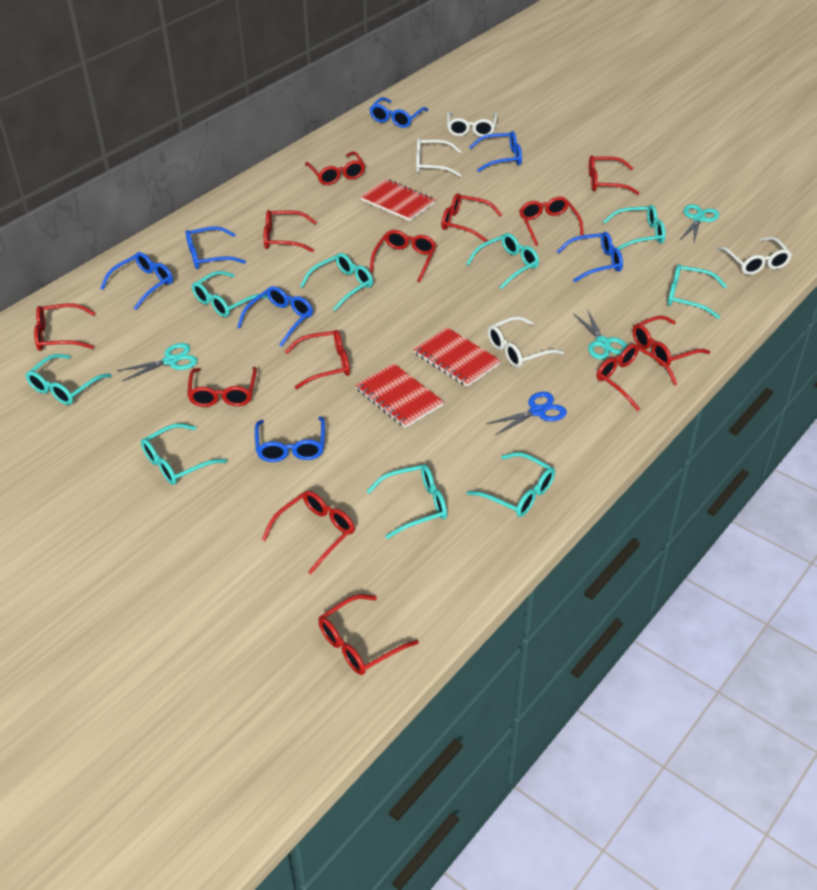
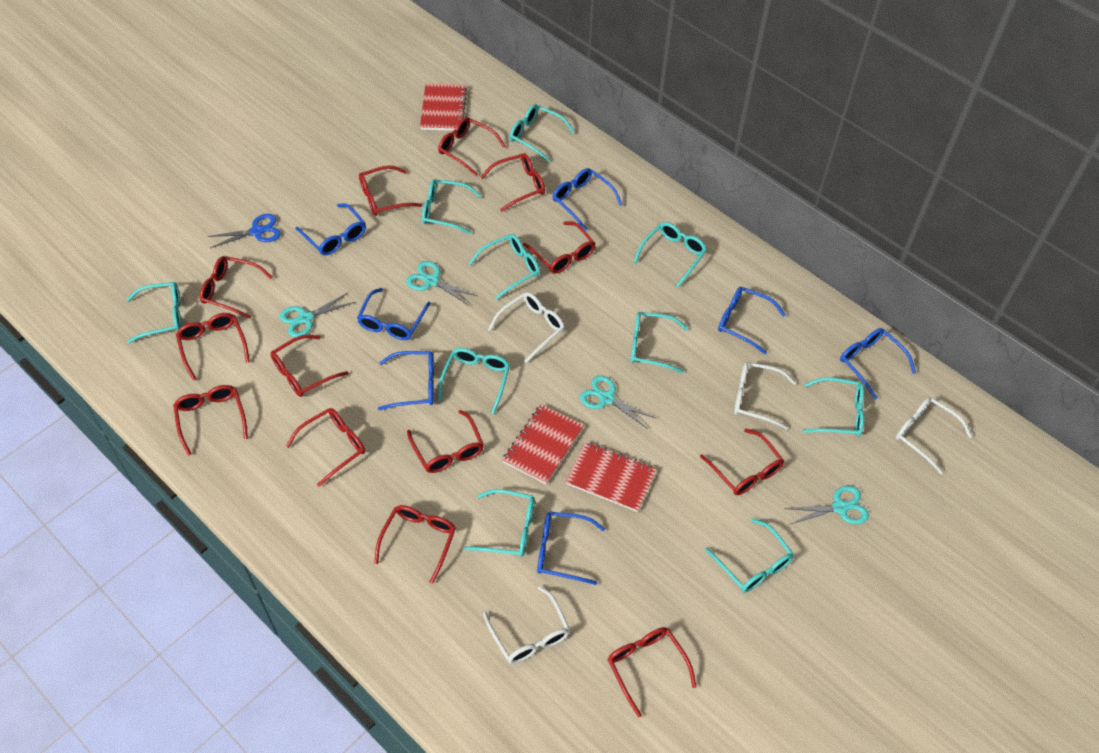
turquoise glasses: [26,354,112,405] [141,423,227,485] [192,271,268,317] [300,253,373,311] [366,464,447,539] [466,233,539,289] [467,452,555,517] [603,205,666,250] [668,264,727,319] = 9 -> [126,282,182,343] [422,179,481,234] [438,348,510,414] [464,489,535,557] [469,234,540,299] [510,104,575,162] [631,312,688,373] [634,222,707,287] [705,518,794,593] [803,377,864,437] = 10
turquoise scissors: [117,343,197,381] [573,311,628,359] [680,204,719,243] = 3 -> [280,293,355,338] [406,261,477,305] [580,376,656,429] [785,485,869,524] = 4

